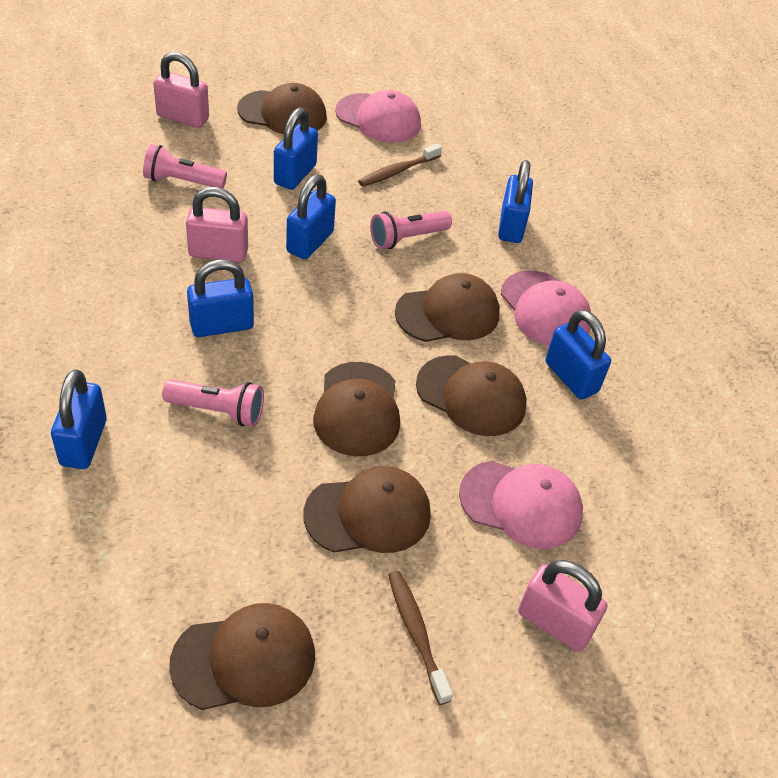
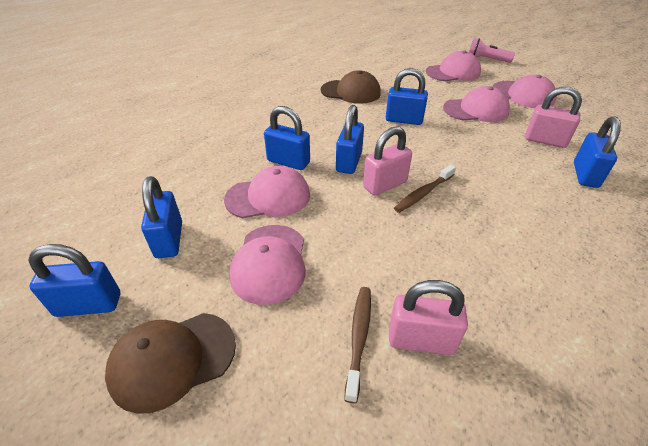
brown cap: [169,603,315,710] [237,83,327,134] [303,466,431,553] [313,362,400,456] [395,273,500,342] [416,355,527,436] = 6 -> [105,313,236,414] [321,70,381,104] = 2
pink cap: [335,90,421,143] [459,461,583,549] [501,271,591,346] = 3 -> [224,166,310,218] [229,225,306,305] [426,50,481,81] [443,86,510,122] [493,75,556,108] = 5
pink flashlight: [143,144,227,189] [162,379,264,427] [370,211,452,249] = 3 -> [469,38,515,63] = 1

